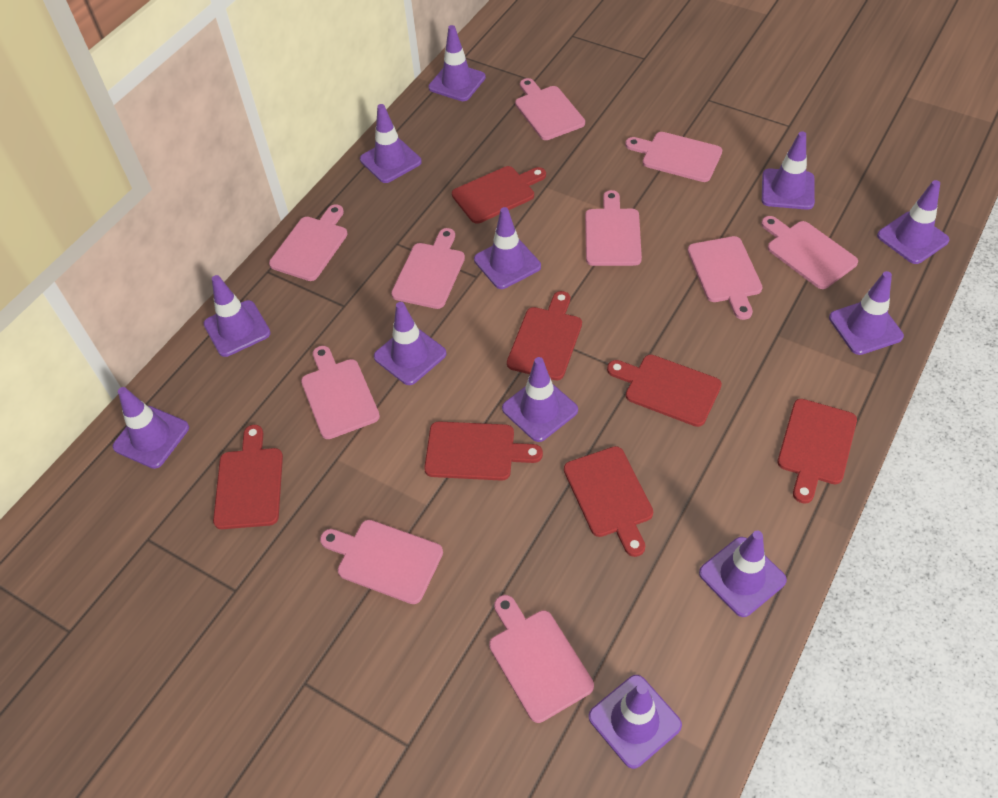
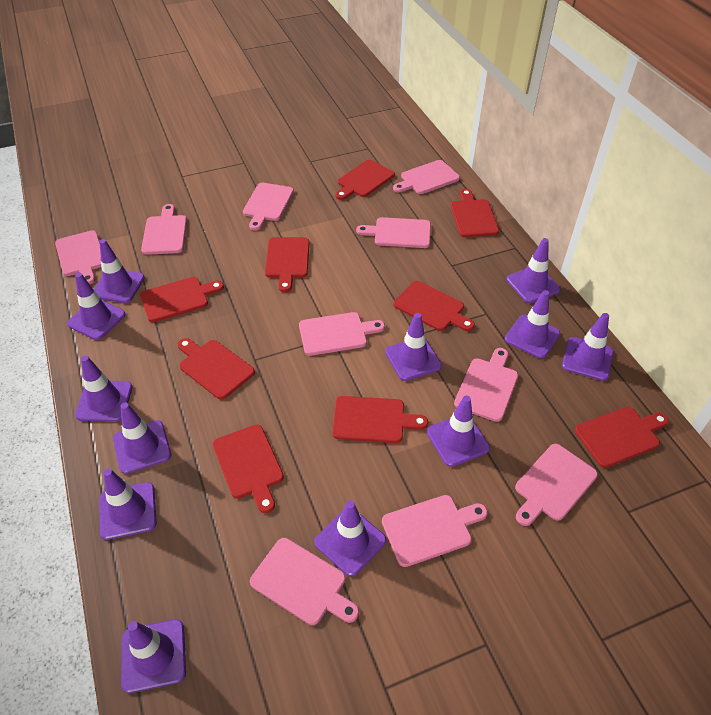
red cutting board: [213,425,283,529] [424,421,543,481] [452,166,546,224] [507,291,582,380] [564,446,653,557] [607,355,722,427] [777,399,857,504] = 7 -> [140,277,224,322] [178,338,255,400] [213,424,284,513] [265,237,309,292] [332,396,428,443] [335,160,395,200] [394,281,475,331] [451,189,499,237] [575,407,669,468] = 9

